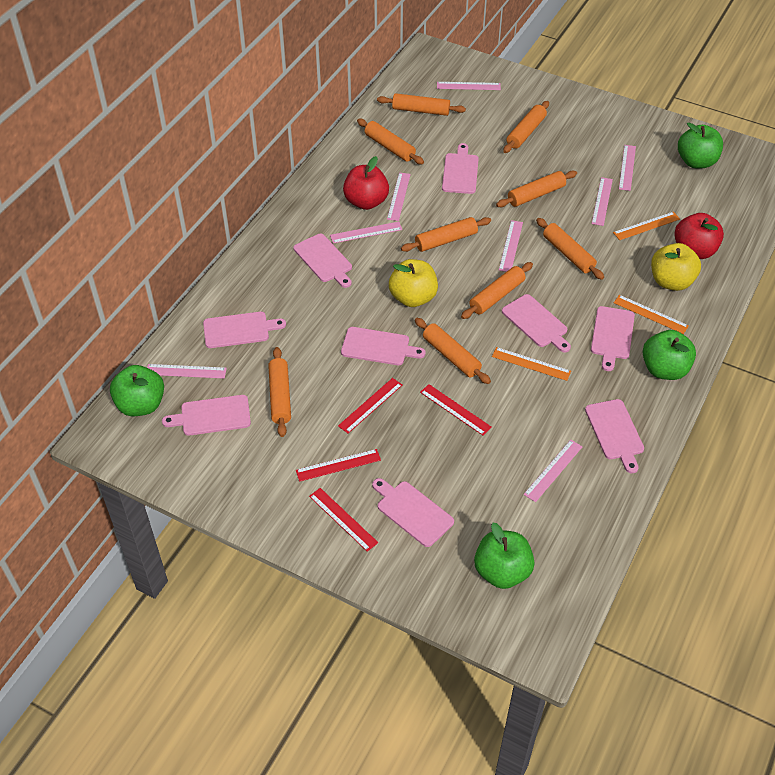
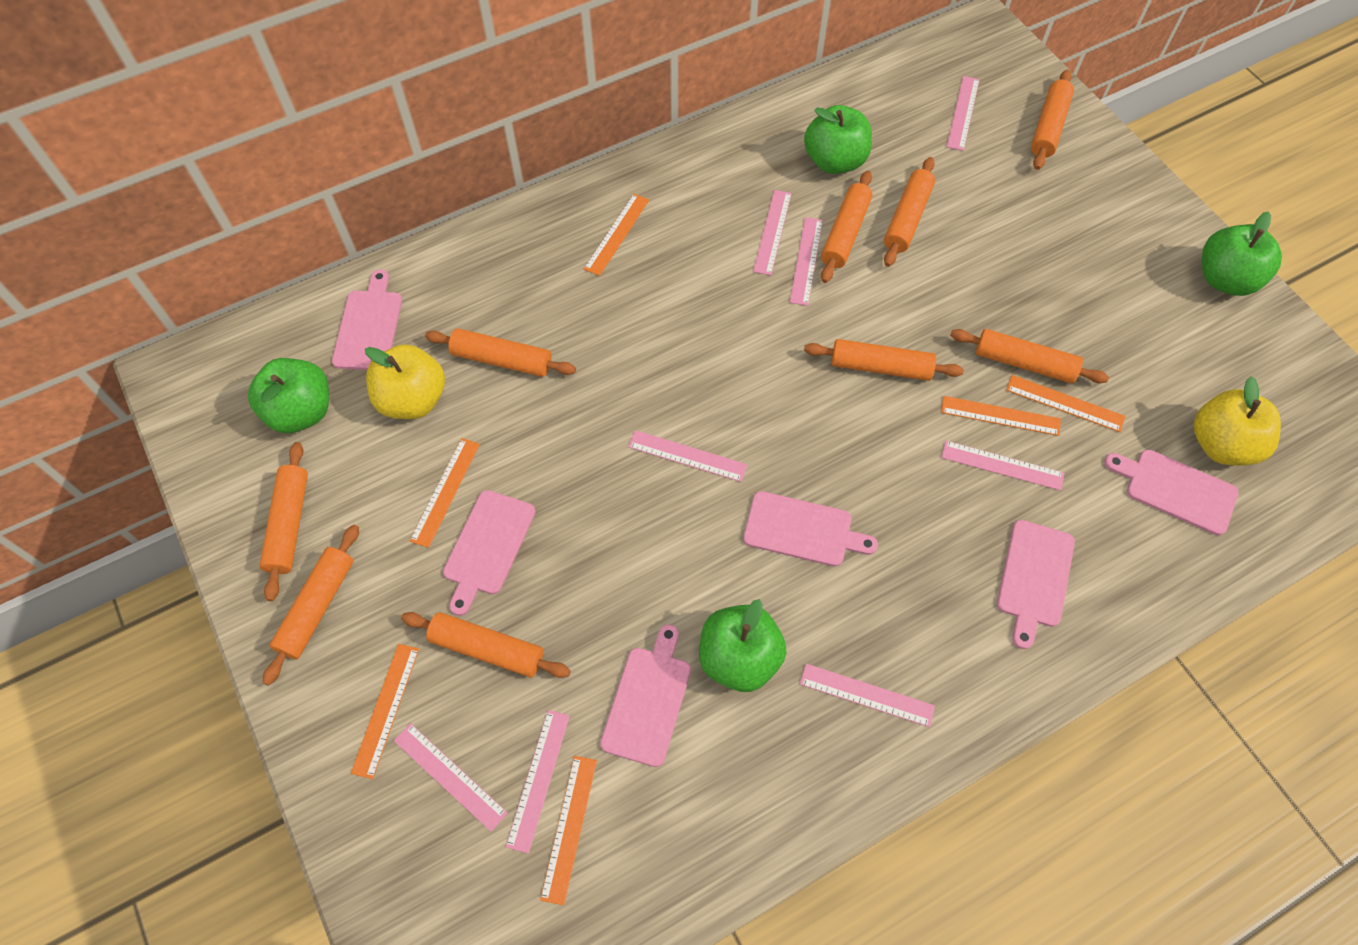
orange ruler: [492,347,571,381] [613,212,680,240] [614,295,689,334] = 3 -> [351,644,419,779] [410,438,480,548] [540,756,597,906] [584,194,649,276] [941,396,1061,436] [1006,375,1125,432] = 6
pink cutting board: [162,395,251,436] [203,312,286,348] [294,234,352,288] [341,327,425,365] [372,478,454,547] [442,143,479,194] [502,294,571,352] [585,399,644,473] [591,306,635,371] = 9 -> [332,270,402,370] [443,490,536,616] [600,624,691,767] [743,491,878,566] [997,520,1075,649] [1104,449,1239,535] = 6
red apple: [343,156,389,210] [674,213,724,259] = 2 -> none = 0
red ruler: [296,449,381,482] [309,488,378,552] [338,378,402,433] [420,384,492,436] = 4 -> none = 0

